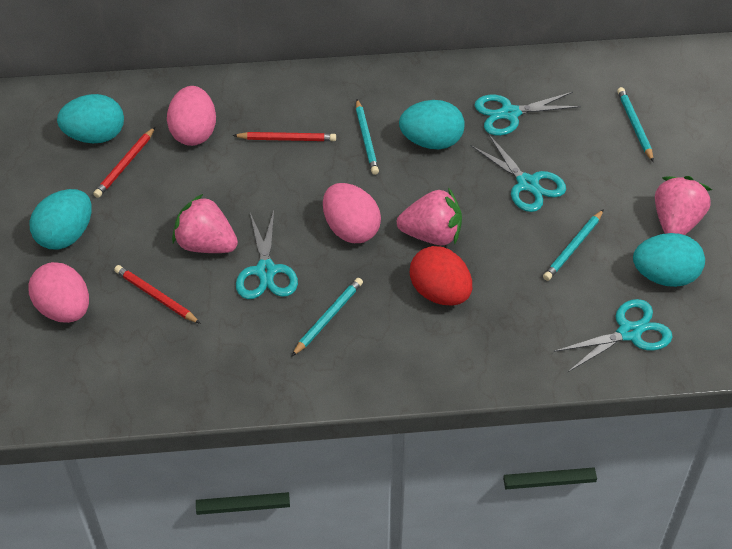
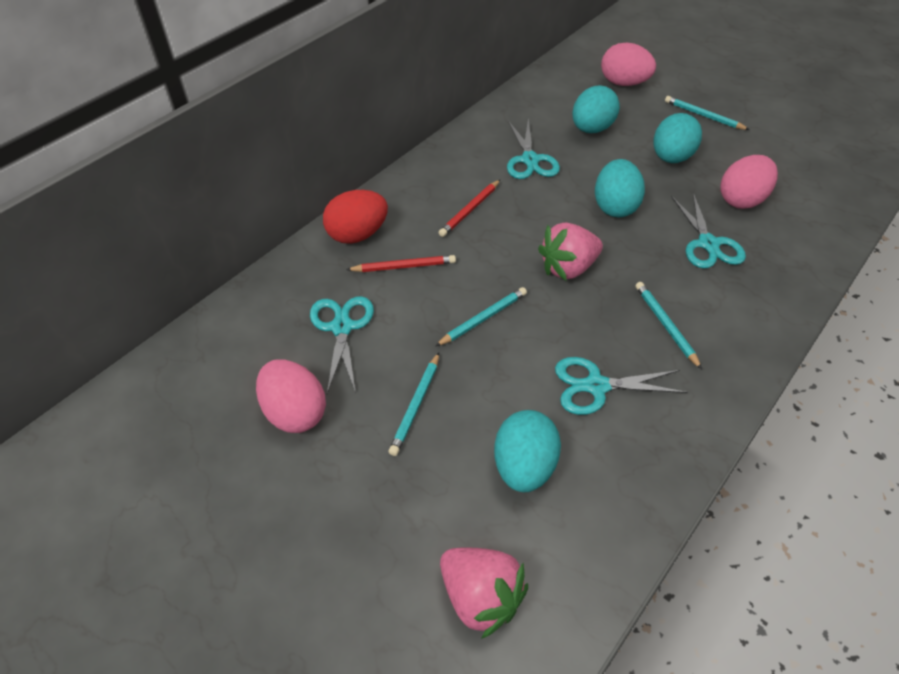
pink strawberry: [172,194,238,253] [397,188,462,245] [655,176,712,235] = 3 -> [440,547,528,639] [538,222,603,280] = 2
red pencil: [93,127,155,198] [114,265,201,324] [232,132,336,141] = 3 -> [346,255,456,272] [438,180,500,237] = 2

